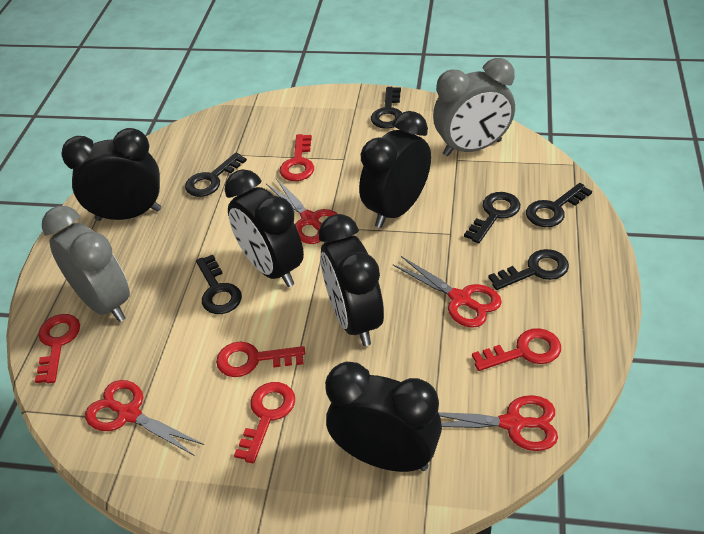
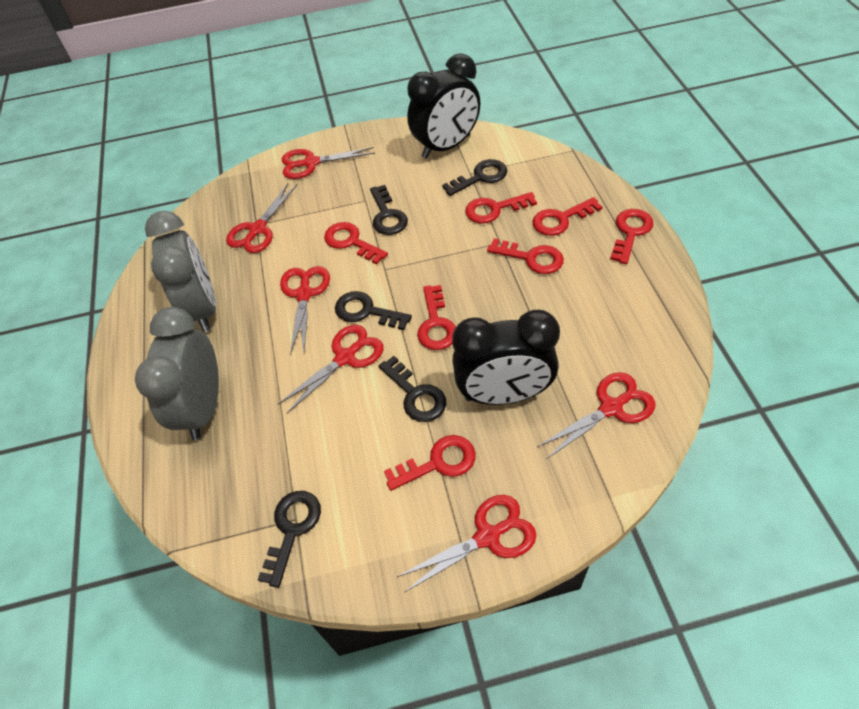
black clock: [61,128,161,221] [224,169,304,287] [319,214,384,346] [325,362,442,472] [359,111,431,228] = 5 -> [407,53,481,159] [452,310,560,405] = 2
black key: [185,153,247,197] [196,255,242,314] [371,87,402,129] [464,192,521,243] [488,249,569,290] [526,183,592,227] = 6 -> [258,491,321,588] [335,291,412,330] [370,185,408,235] [379,356,446,422] [442,159,507,196] = 5
red key: [35,314,80,383] [216,341,305,377] [234,382,295,463] [280,134,314,181] [472,328,561,371] = 5 -> [324,222,388,264] [384,435,476,491] [417,285,456,350] [465,192,537,224] [487,238,564,274] [532,197,602,236] [610,209,654,264] = 7
red scissors: [85,380,204,456] [266,178,338,244] [393,256,502,328] [438,395,558,451] = 4 -> [226,183,297,253] [278,325,384,413] [280,266,330,355] [282,147,375,179] [397,495,537,592] [537,372,655,459] = 6

